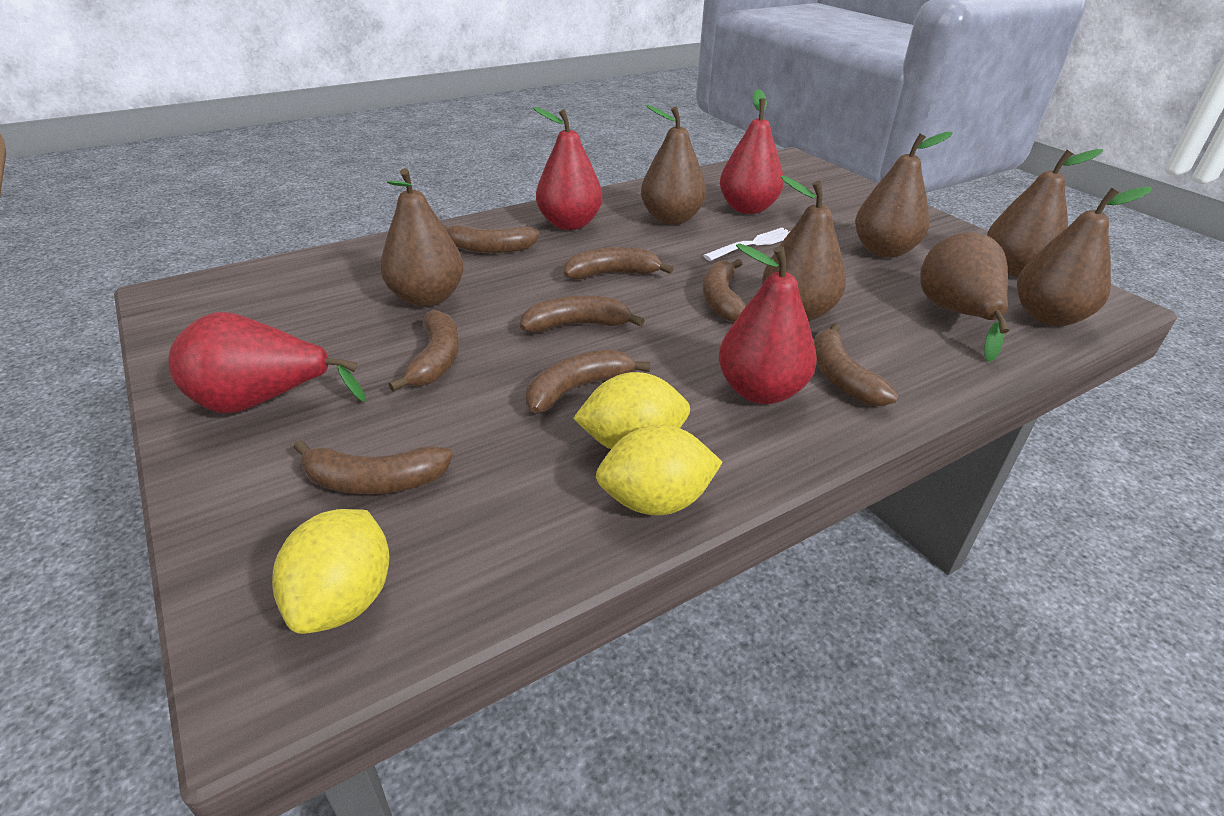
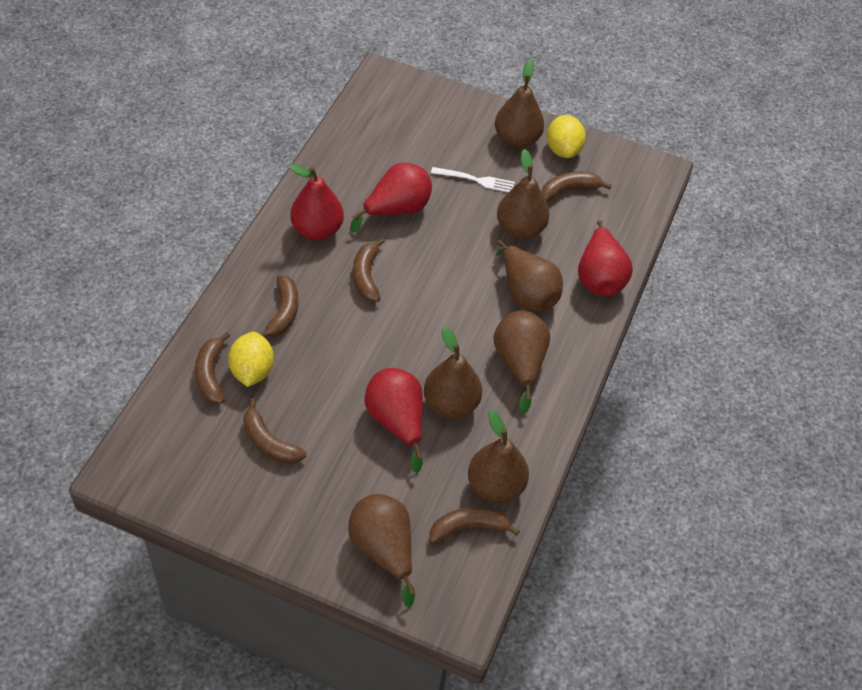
brown banana: [293,440,453,494] [388,310,459,392] [443,224,540,253] [520,295,645,333] [526,349,650,413] [563,247,674,279] [703,259,746,322] [814,323,898,406] = 8 -> [195,332,230,404] [243,399,307,464] [260,275,298,337] [353,238,385,302] [429,507,520,544] [541,172,612,202] = 6
yellow lemon: [272,509,389,634] [573,372,690,449] [596,425,722,516] = 3 -> [228,332,274,387] [547,115,586,158] = 2

